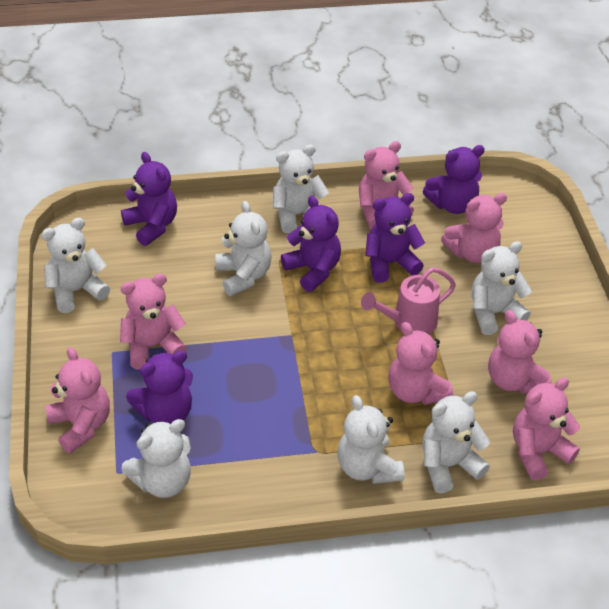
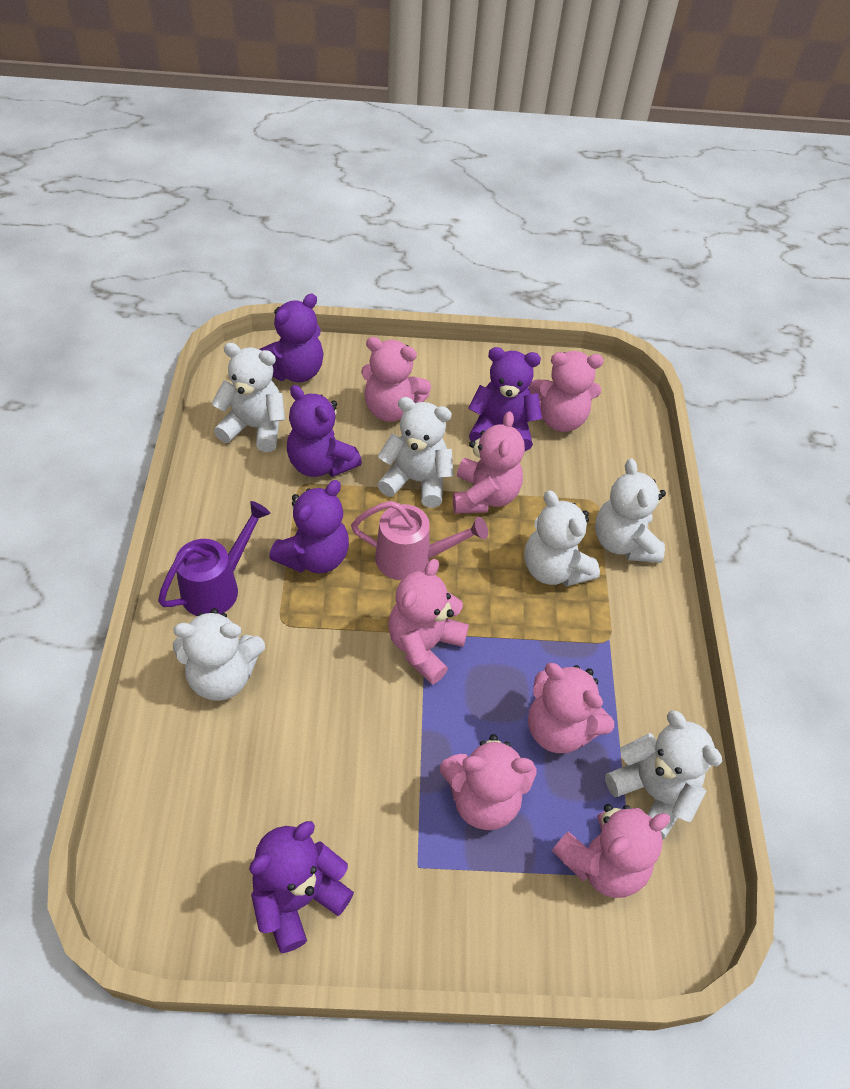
purple watering can: none = 0 -> [158,501,271,616] = 1
white teddy bear: [41,218,110,313] [121,419,191,498] [216,201,272,296] [273,145,329,234] [337,395,404,484] [423,391,490,493] [472,241,532,335] = 7 -> [173,608,265,701] [211,343,285,452] [377,397,453,508] [524,490,600,586] [595,459,666,563] [605,710,722,840] = 6

